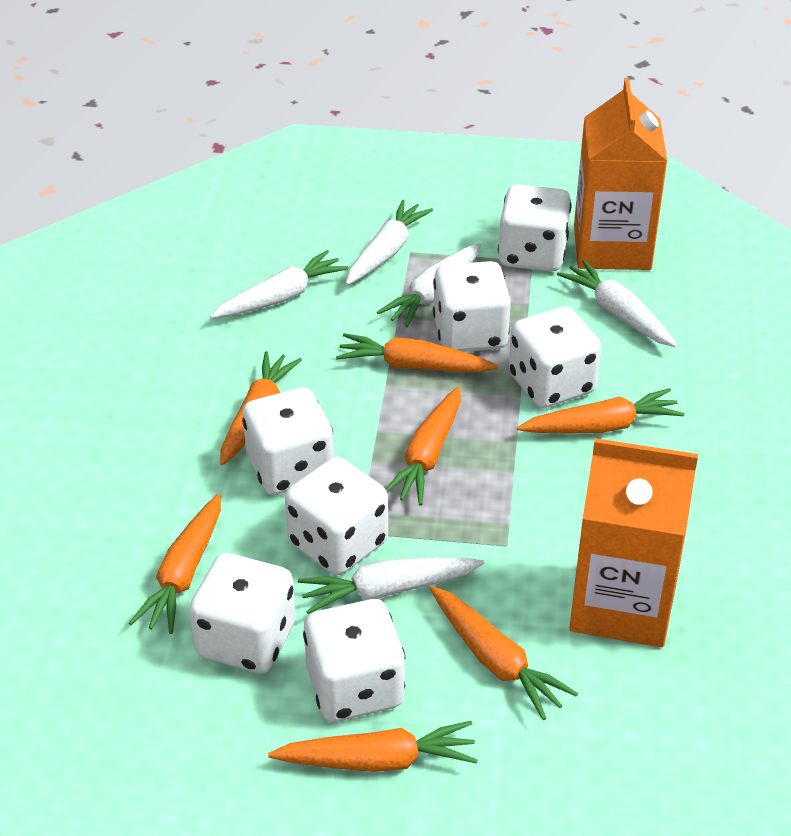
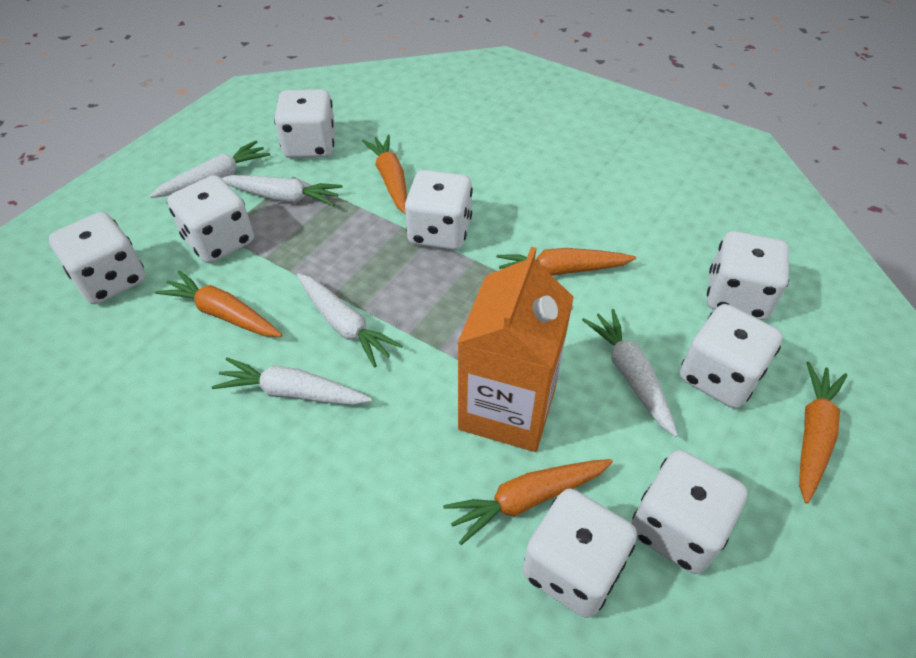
orange carrot: [129,494,221,634] [220,351,302,465] [268,721,478,772] [336,333,498,372] [386,387,461,505] [429,586,578,720] [517,388,684,434] = 7 -> [155,270,282,337] [362,135,407,214] [443,459,613,545] [497,248,636,276] [799,362,847,504] = 5
orange carton: [569,438,698,647] [574,78,667,270] = 2 -> [457,247,574,452] = 1
white dice: [189,553,296,673] [242,387,334,495] [285,457,388,575] [303,599,406,722] [433,261,511,352] [498,184,572,271] [509,306,601,408] = 7 -> [49,212,146,304] [167,175,254,263] [274,89,336,158] [405,170,473,250] [522,488,637,618] [632,450,748,574] [680,304,783,408] [707,231,789,320] = 8

